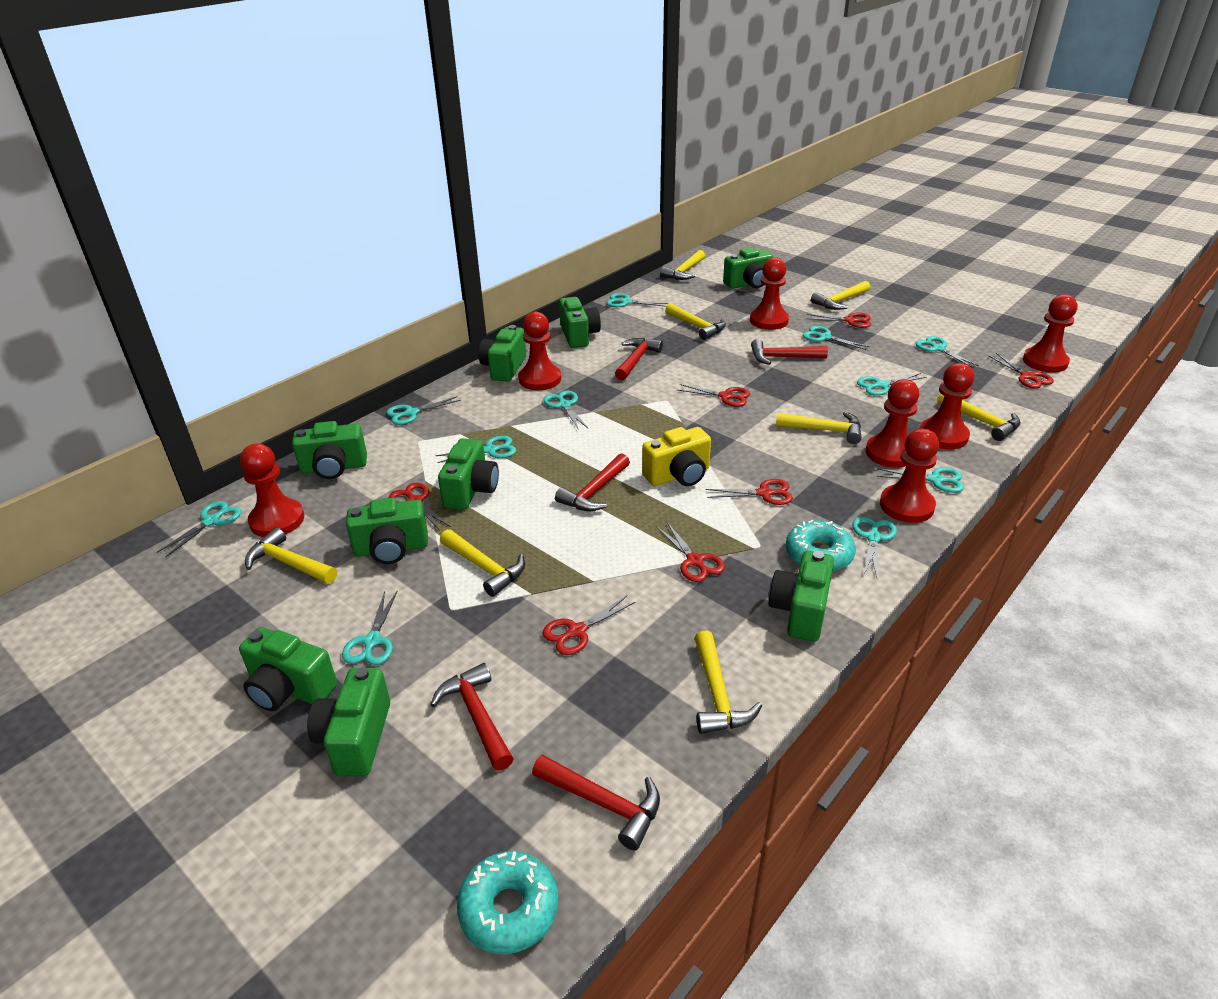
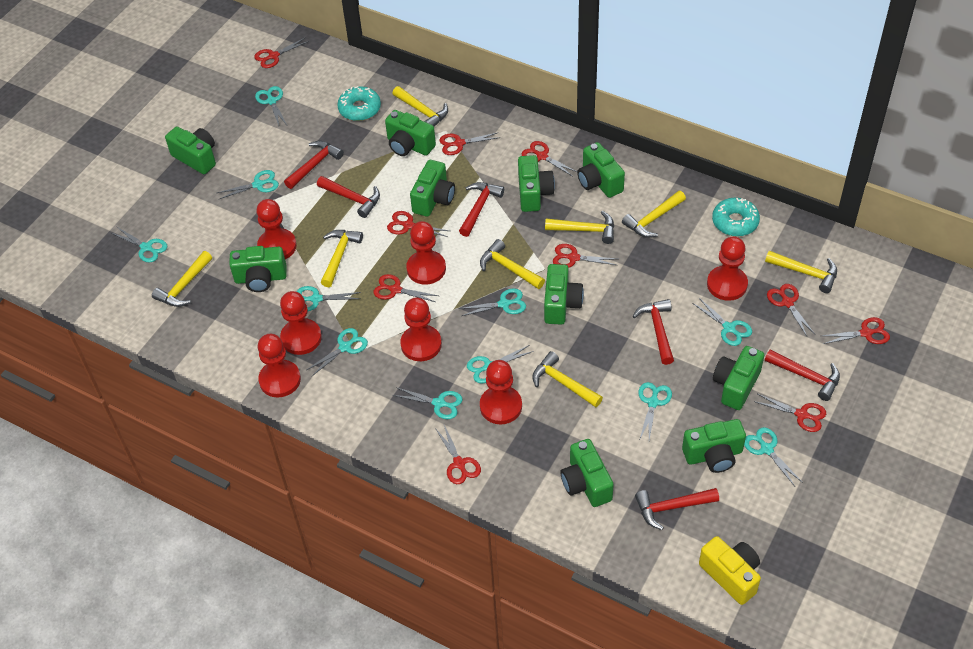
green camera: [239,627,337,711] [292,421,367,479] [307,667,390,776] [346,498,428,564] [438,438,499,510] [478,325,526,382] [559,297,601,348] [723,247,773,289] [769,551,834,642] = 9 -> [165,127,216,174] [229,246,287,292] [385,110,436,156] [410,160,455,217] [518,155,555,212] [544,264,584,325] [560,439,614,507] [577,142,625,198] [682,419,746,473] [713,346,764,410] = 10
red hammer: [430,663,514,771] [532,755,660,850] [555,453,630,511] [615,338,663,380] [751,339,828,365] = 5 -> [284,141,344,189] [317,176,380,218] [459,182,504,237] [633,299,674,365] [635,488,719,530] [765,350,840,401] = 6
red scissors: [389,483,451,531] [542,596,636,655] [656,522,725,582] [678,384,750,407] [706,479,793,505] [806,313,871,328] [989,353,1054,388] = 7 -> [254,37,309,68] [373,274,438,302] [387,211,449,237] [435,425,481,484] [439,132,501,155] [522,141,577,176] [553,244,617,268] [754,394,826,432] [767,284,815,336] [822,317,890,344] = 10

